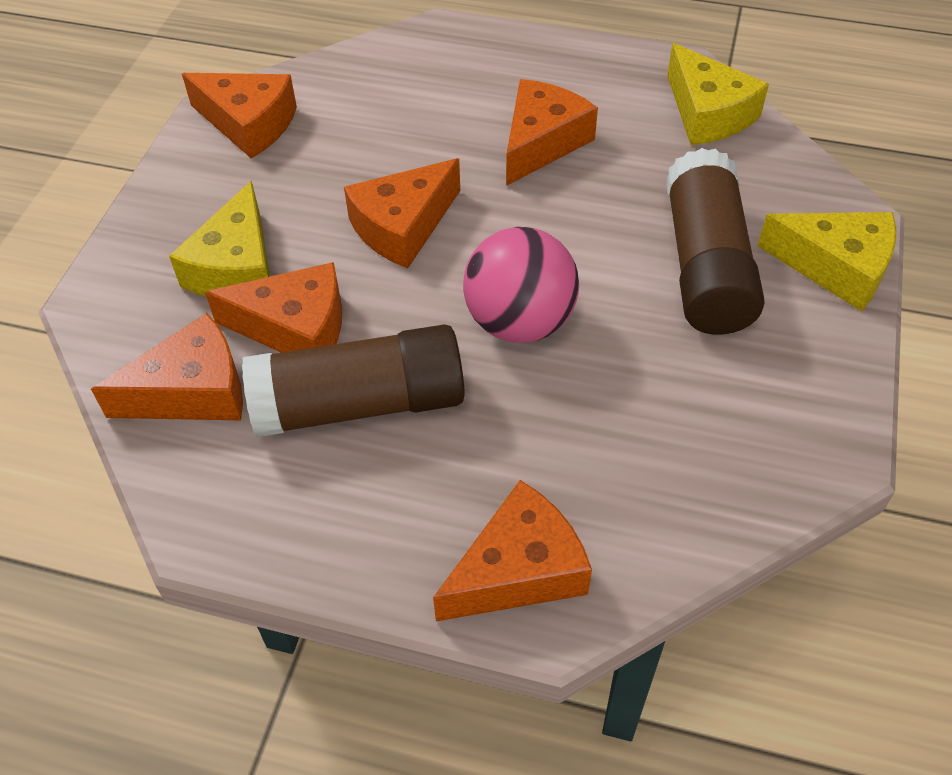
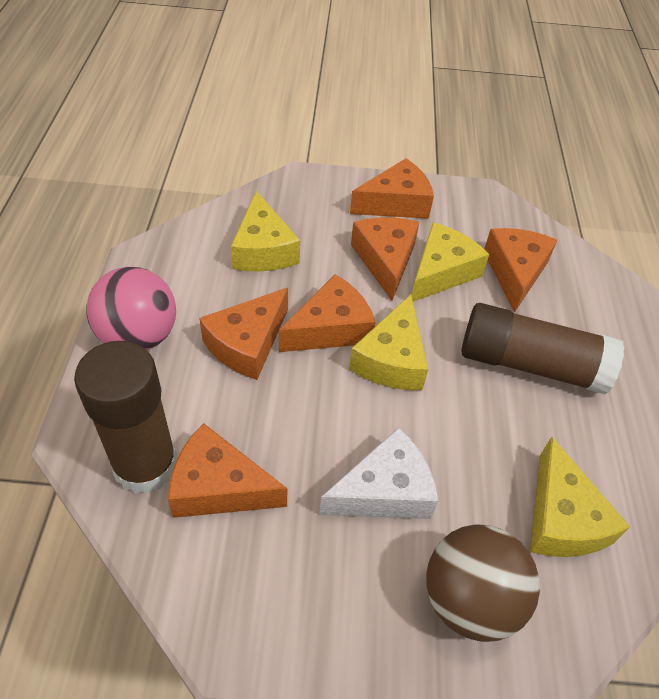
brown ball: none = 0 -> [426,524,540,642] = 1
white cheese: none = 0 -> [319,427,438,519] = 1
yellow cheese: [169,181,270,296] [667,43,769,145] [758,212,896,312] = 3 -> [231,191,300,271] [349,294,428,390] [412,223,489,302] [530,436,630,557] = 4

